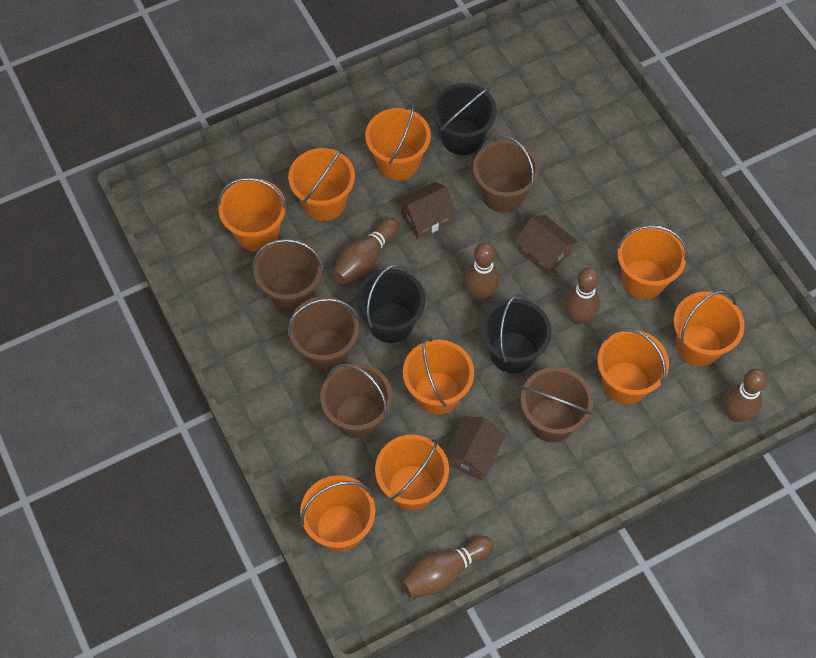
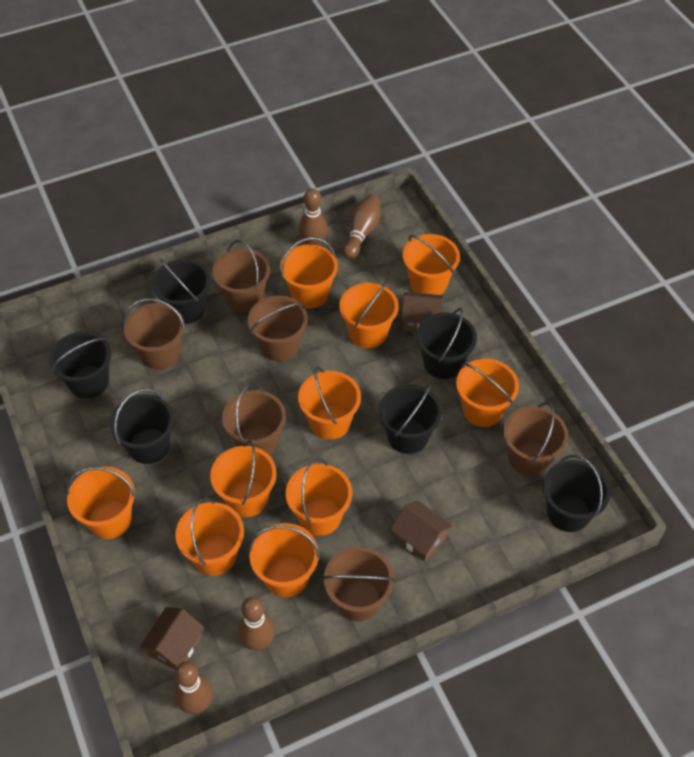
black bucket: [356,264,425,343] [432,83,497,155] [481,294,552,373] = 3 -> [49,331,111,399] [110,388,174,464] [152,259,211,324] [379,384,442,454] [416,308,477,379] [543,455,611,532] = 6
brown bowling pin: [332,217,399,285] [401,536,494,598] [464,243,500,300] [564,268,600,325] [724,369,767,422] = 5 -> [174,661,213,714] [238,597,275,651] [299,189,328,246] [343,194,380,259] = 4
brown bucket: [252,238,324,312] [288,296,360,371] [320,363,392,439] [473,135,540,213] [521,367,593,442] = 5 -> [124,298,185,369] [212,240,270,313] [222,384,286,456] [248,296,308,361] [322,547,395,622] [503,402,568,476] = 6
orange bucket: [218,178,287,252] [288,148,355,221] [300,475,375,552] [365,104,431,180] [375,434,449,511] [403,337,474,415] [597,328,669,405] [617,225,688,299] [674,290,745,366] = 9 -> [67,467,136,539] [175,497,244,576] [210,440,277,517] [249,523,320,597] [280,237,338,309] [286,458,352,536] [298,366,361,440] [339,281,399,348] [403,234,460,295] [456,359,519,427] = 10

